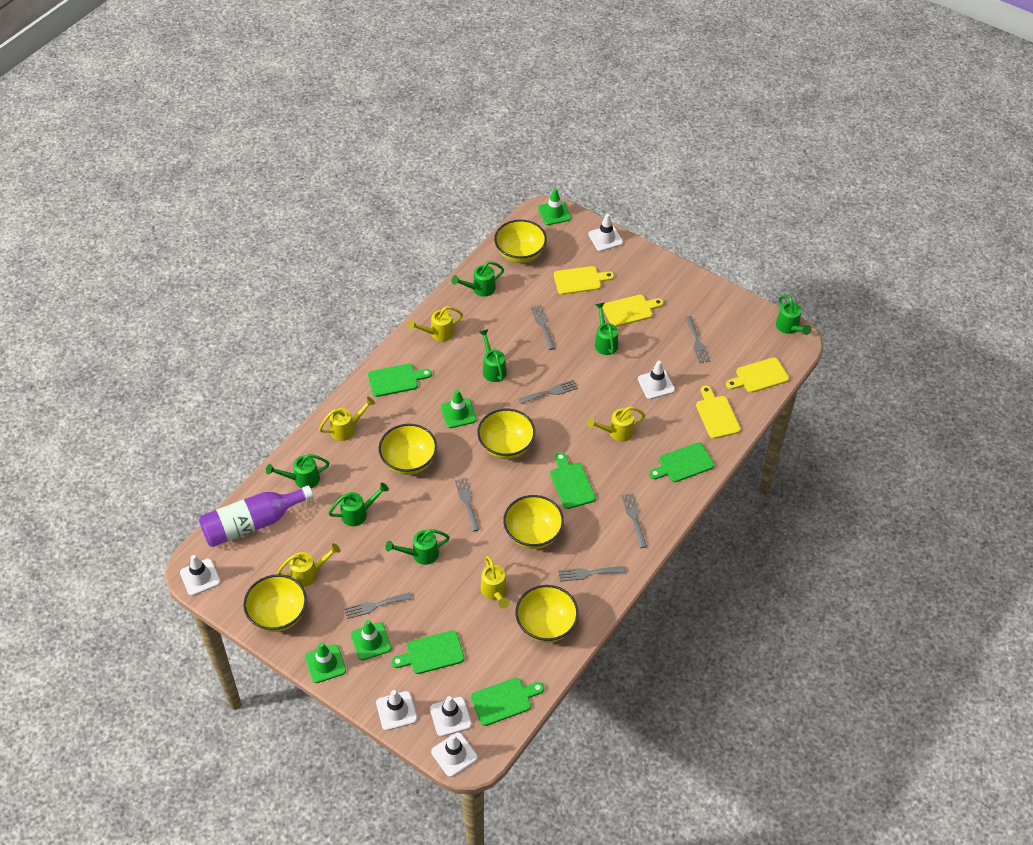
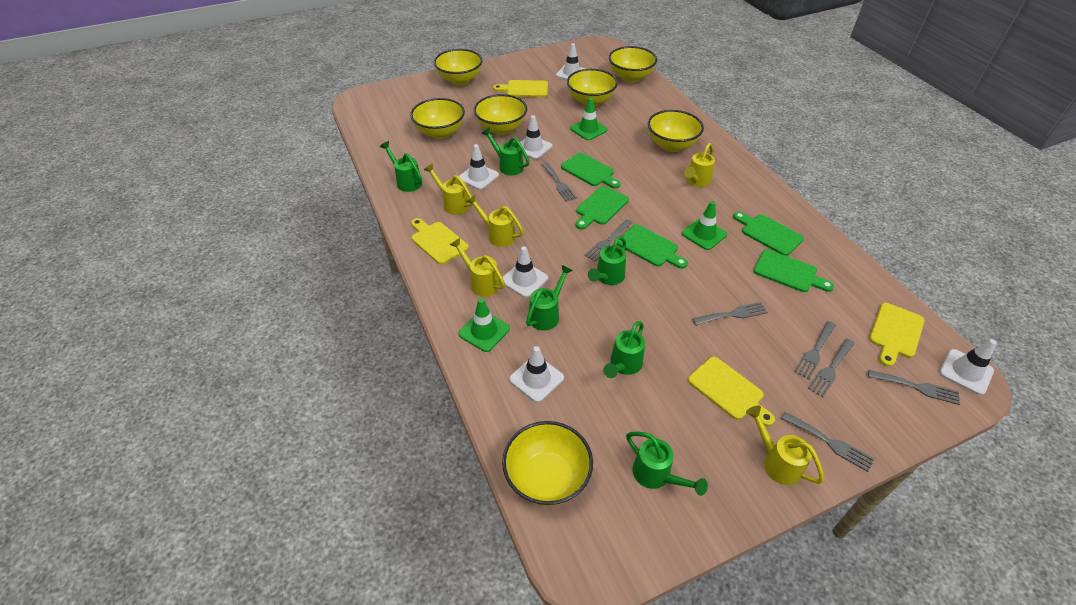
green traffic cone: [305,642,346,683] [351,620,392,661] [441,390,477,428] [538,188,571,225] = 4 -> [458,298,510,352] [570,98,608,140] [682,201,727,250] = 3
green watering can: [266,454,329,488] [328,483,389,526] [385,529,450,565] [451,261,504,297] [479,329,507,382] [595,303,618,355] [776,295,812,335] = 7 -> [380,141,422,192] [481,127,530,175] [526,265,573,330] [588,236,626,285] [603,321,645,378] [626,432,708,496] = 6
purple bottle: [199,485,313,547] = 1 -> none = 0
yellow bowl: [244,574,307,632] [379,424,437,475] [477,409,535,459] [494,220,547,263] [503,495,564,549] [515,585,579,643] = 6 -> [410,98,465,139] [434,49,482,85] [474,94,527,135] [502,421,593,506] [567,69,618,107] [609,46,657,83] [648,110,704,152] = 7

